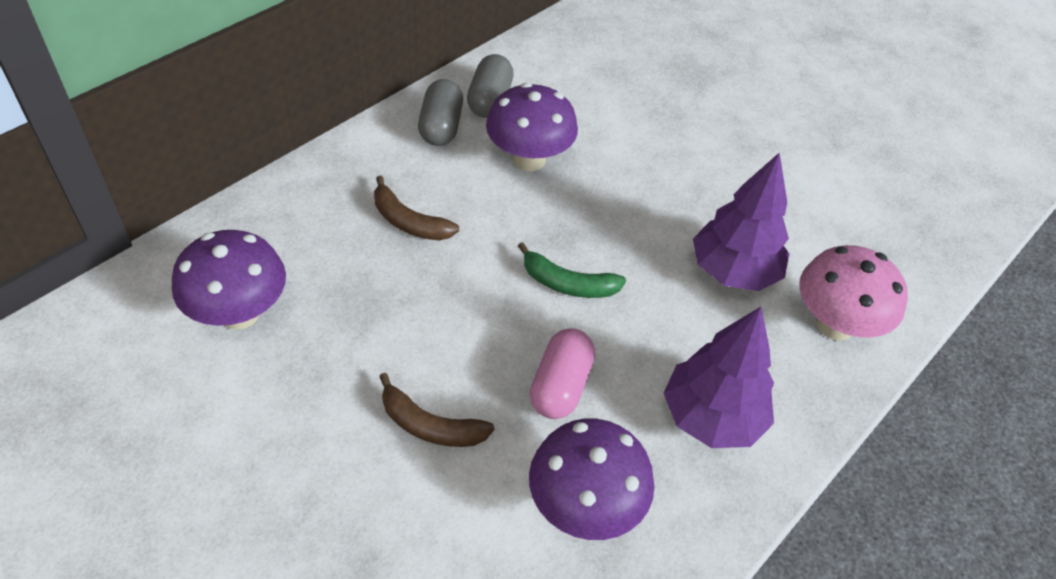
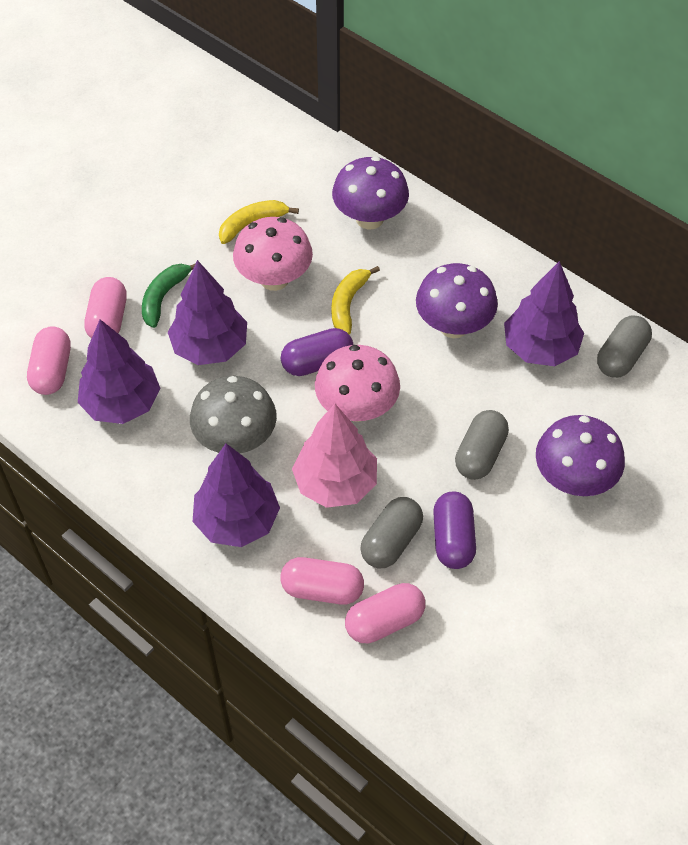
brown banana: [374,175,459,240] [379,373,495,447] = 2 -> none = 0
grey capsule: [418,79,463,146] [467,54,514,118] = 2 -> [360,497,423,568] [455,410,509,480] [597,315,652,378] = 3
grey mushroom: none = 0 -> [190,376,277,453] = 1
pink capsule: [530,329,595,419] = 1 -> [27,326,71,395] [84,277,127,339] [280,557,364,604] [345,583,425,643] = 4
pink mushroom: [799,245,908,341] = 1 -> [233,217,313,291] [315,345,400,422] = 2
pink tree: none = 0 -> [292,404,377,508] = 1
purple capsule: none = 0 -> [281,328,353,376] [433,491,476,569] = 2
purple tree: [663,307,774,448] [693,152,789,291] = 2 -> [78,319,160,424] [168,260,247,365] [193,444,280,547] [504,261,584,366] = 4
yellow banana: none = 0 -> [219,200,299,244] [331,266,380,335] = 2

